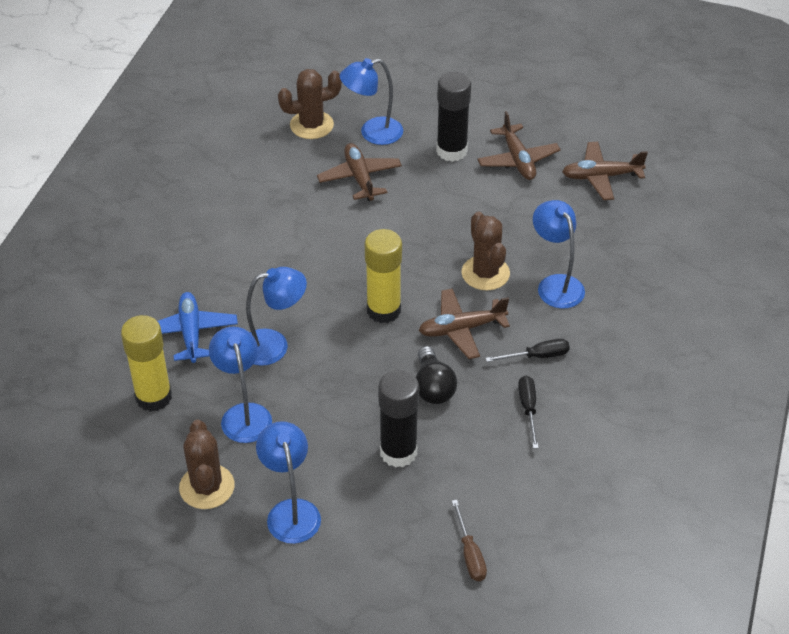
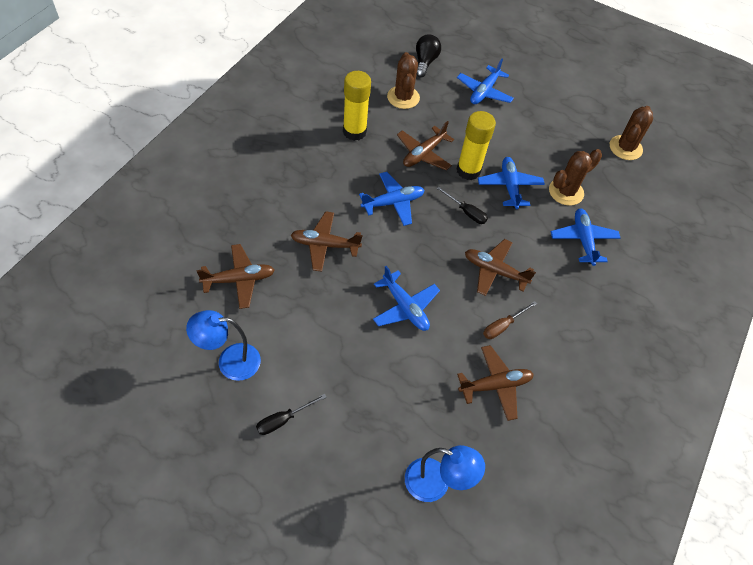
black glue stick: [378,370,419,468] [436,72,471,162] = 2 -> none = 0
blue lamp: [209,326,272,443] [246,267,307,366] [256,421,321,544] [340,58,403,145] [533,200,585,309] = 5 -> [186,310,261,381] [405,445,485,502] = 2
blue plane: [157,292,238,363] = 1 -> [359,172,425,226] [373,266,440,331] [457,59,514,104] [478,157,545,209] [551,208,620,266] = 5
brown plane: [317,143,402,201] [419,288,510,359] [477,111,561,180] [562,142,648,200] = 4 -> [197,244,275,309] [291,211,363,272] [397,121,454,170] [457,345,534,421] [465,239,536,296] = 5

